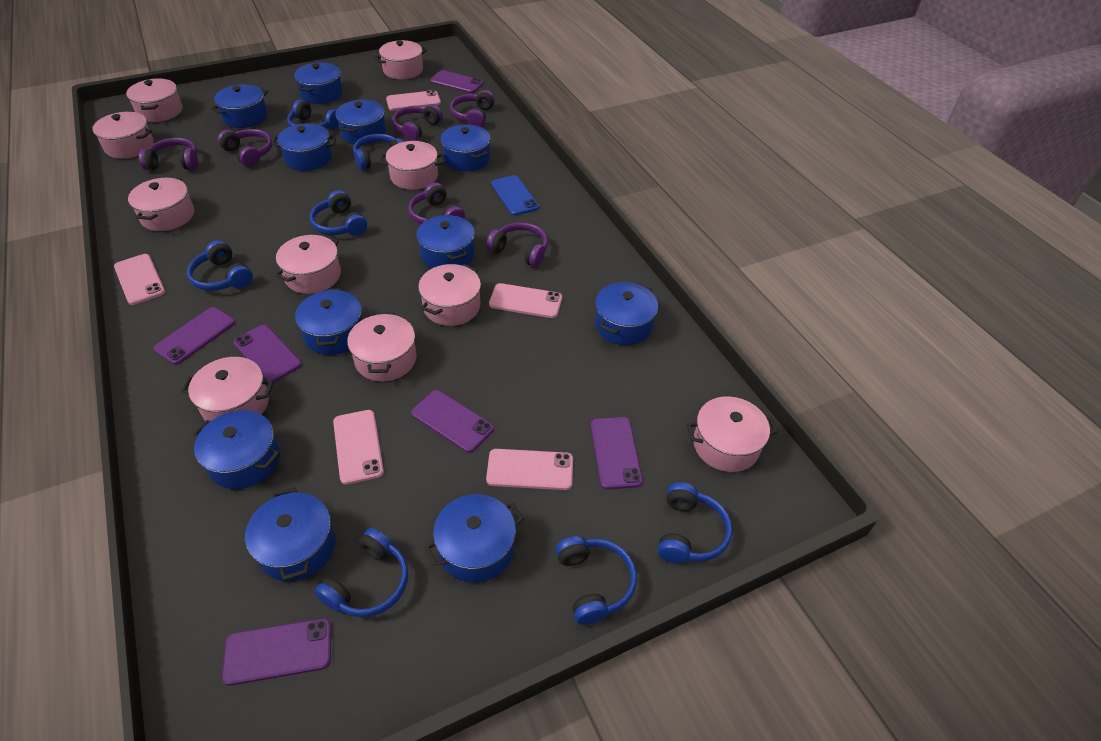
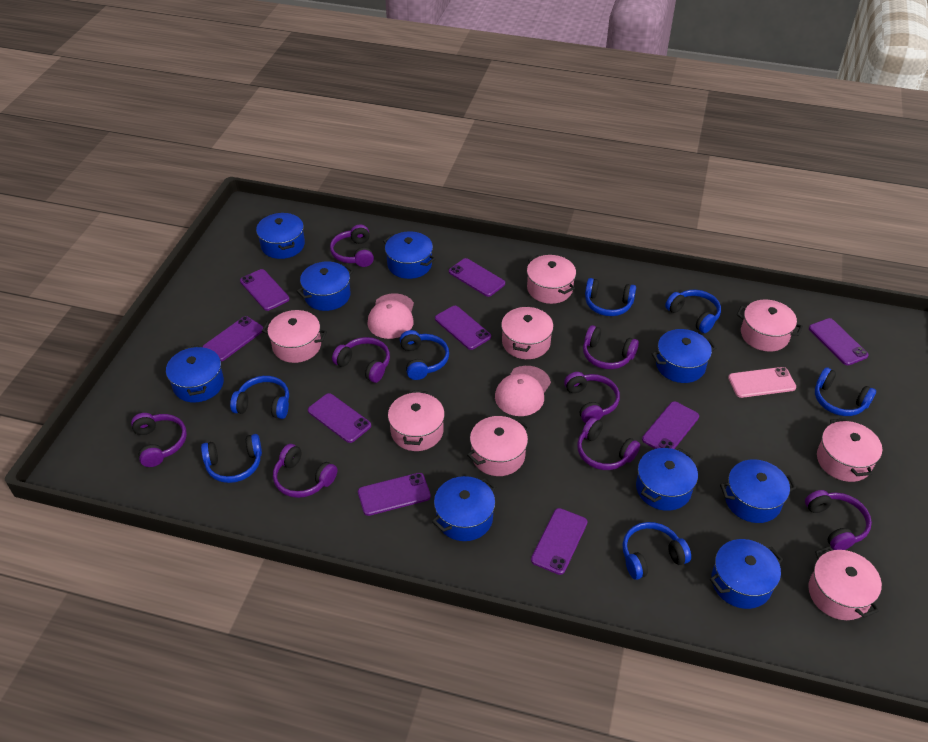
blue phone: [491,175,539,216] = 1 -> none = 0
blue pot: [193,410,280,489] [211,84,268,128] [245,487,335,581] [272,123,336,171] [294,62,343,104] [295,288,363,355] [335,100,386,144] [416,215,475,268] [425,494,524,583] [441,124,491,172] [595,282,658,345] = 11 -> [166,345,224,402] [256,212,305,259] [297,261,354,311] [383,231,435,279] [432,476,496,541] [636,448,698,511] [652,329,716,383] [710,539,783,609] [720,459,796,523] = 9
pink cap: none = 0 -> [368,293,414,339] [495,366,551,416] = 2
pink phone: [114,254,165,305] [333,410,384,485] [386,90,441,111] [486,449,573,490] [489,283,562,318] = 5 -> [728,367,796,398] = 1
pink pot: [91,112,154,159] [126,79,183,122] [128,177,194,231] [181,357,274,421] [275,235,341,294] [347,312,417,382] [374,40,427,79] [379,141,444,190] [418,264,481,326] [687,397,778,472] = 10 -> [262,310,327,363] [388,390,445,451] [467,416,530,476] [501,305,554,359] [527,255,576,304] [737,300,803,351] [808,546,882,620] [817,418,882,482] = 8
purple headphones: [139,138,198,170] [217,129,272,167] [392,104,443,141] [408,182,465,224] [450,90,495,127] [487,222,548,267] = 6 -> [131,413,187,467] [273,444,337,498] [330,225,374,267] [332,337,390,383] [564,372,620,423] [577,417,640,470] [583,325,639,369] [805,490,872,550] = 8
purple phone: [153,307,235,365] [222,618,331,686] [234,325,302,382] [411,390,494,453] [430,70,483,93] [591,417,643,490] = 6 -> [203,316,263,361] [240,269,289,311] [308,393,371,443] [358,473,431,516] [435,306,491,350] [449,258,505,297] [531,508,587,575] [642,401,699,449] [809,318,869,365] = 9

